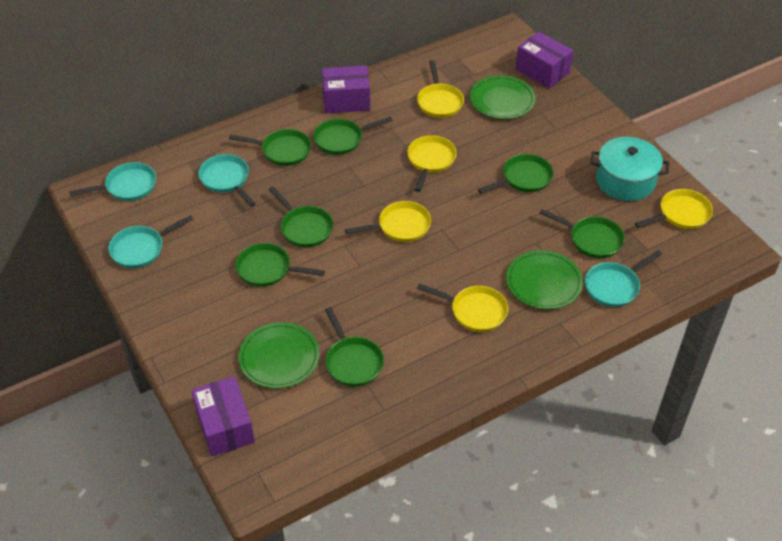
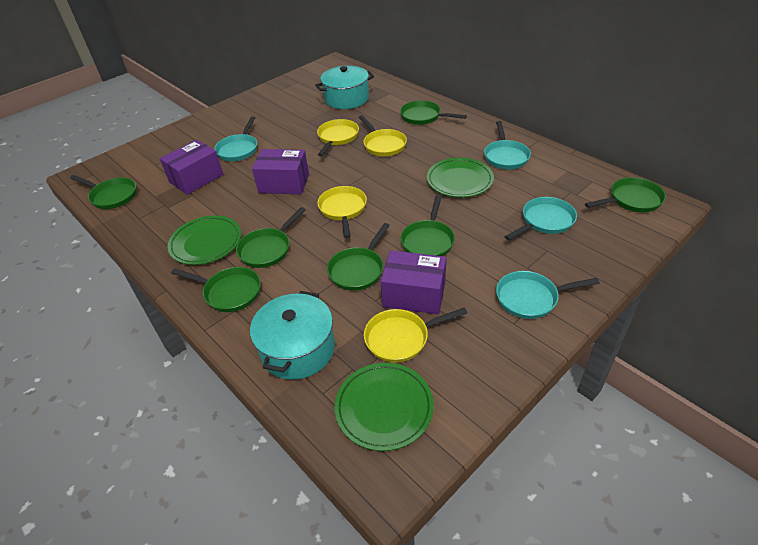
turquoise pot: [591,137,669,201] = 1 -> [250,291,335,380] [315,66,374,109] = 2
yellow pan: [345,201,431,242] [407,135,457,192] [417,60,464,118] [417,283,508,332] [635,189,713,229] = 5 -> [317,119,359,156] [317,186,367,238] [359,115,407,156] [364,307,467,363] = 4

